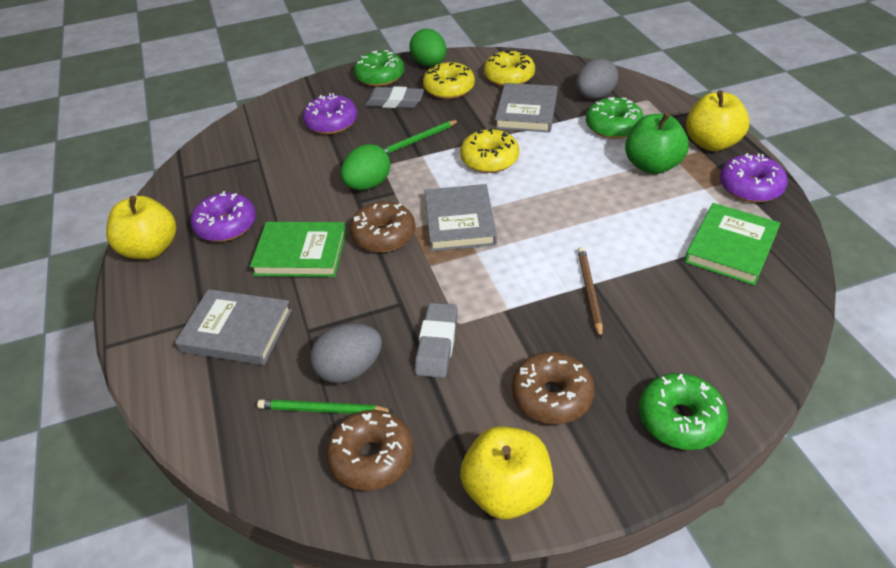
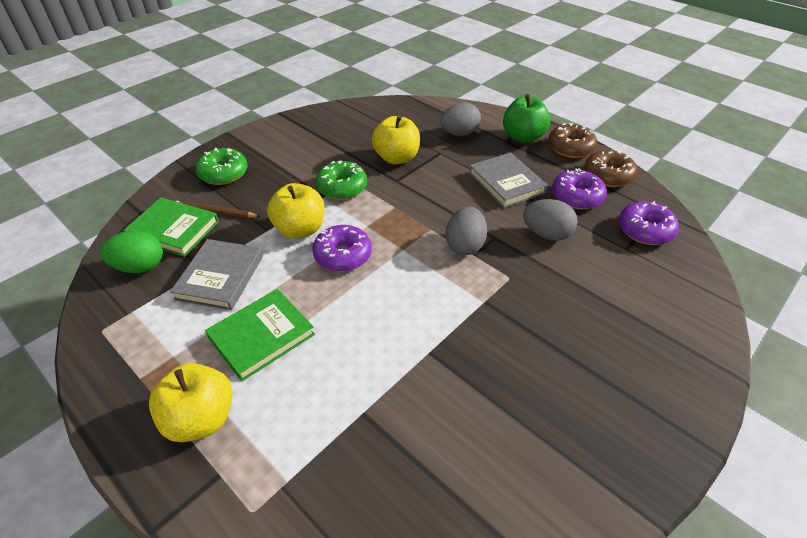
brown donut: [326,410,413,491] [350,201,415,252] [512,352,595,424] = 3 -> [548,123,597,158] [584,150,637,187] = 2
green donut: [354,50,404,87] [586,97,644,139] [639,373,728,450] = 3 -> [195,148,248,185] [315,161,367,200] = 2
green egg: [341,144,390,190] [409,29,447,66] = 2 -> [100,231,163,273] = 1
green pencil: [257,399,393,414] [383,120,459,154] = 2 -> none = 0
grey book: [175,289,292,365] [425,184,497,251] [495,83,558,133] = 3 -> [170,239,263,310] [469,152,548,208] = 2
grey egg: [310,324,382,383] [576,58,618,99] = 2 -> [440,103,481,136] [446,207,487,255] [523,199,578,241] = 3
grey eraser: [365,86,424,108] [415,303,458,378] = 2 -> none = 0
yellow donut: [423,62,475,99] [460,128,519,173] [484,50,535,87] = 3 -> none = 0

